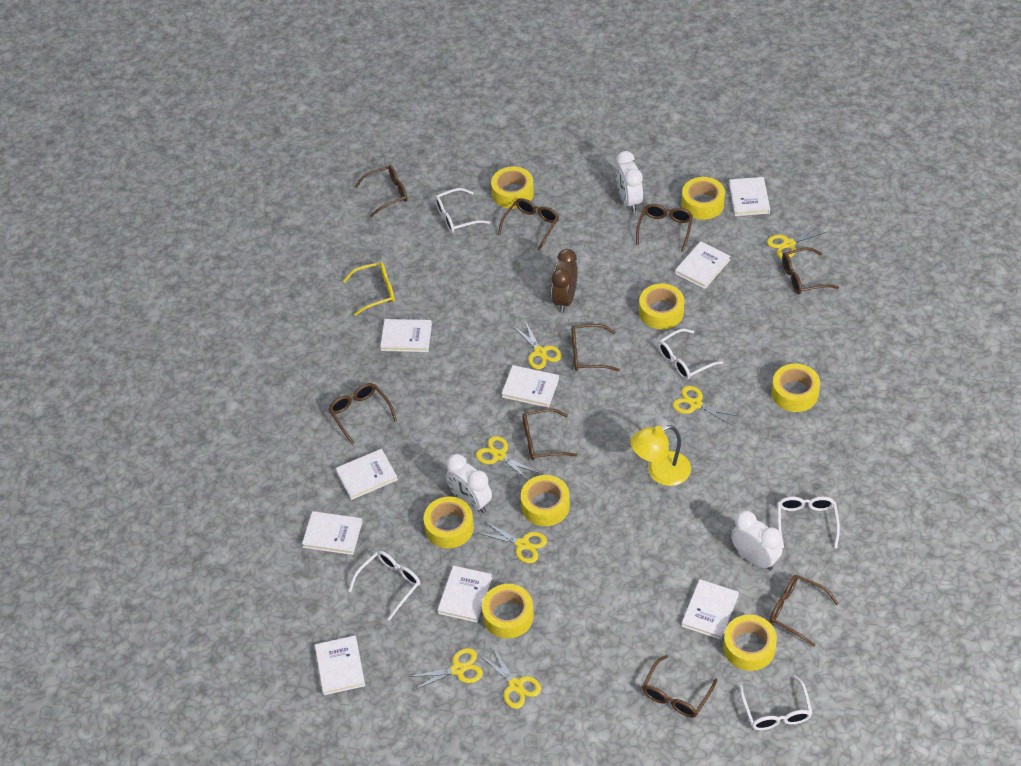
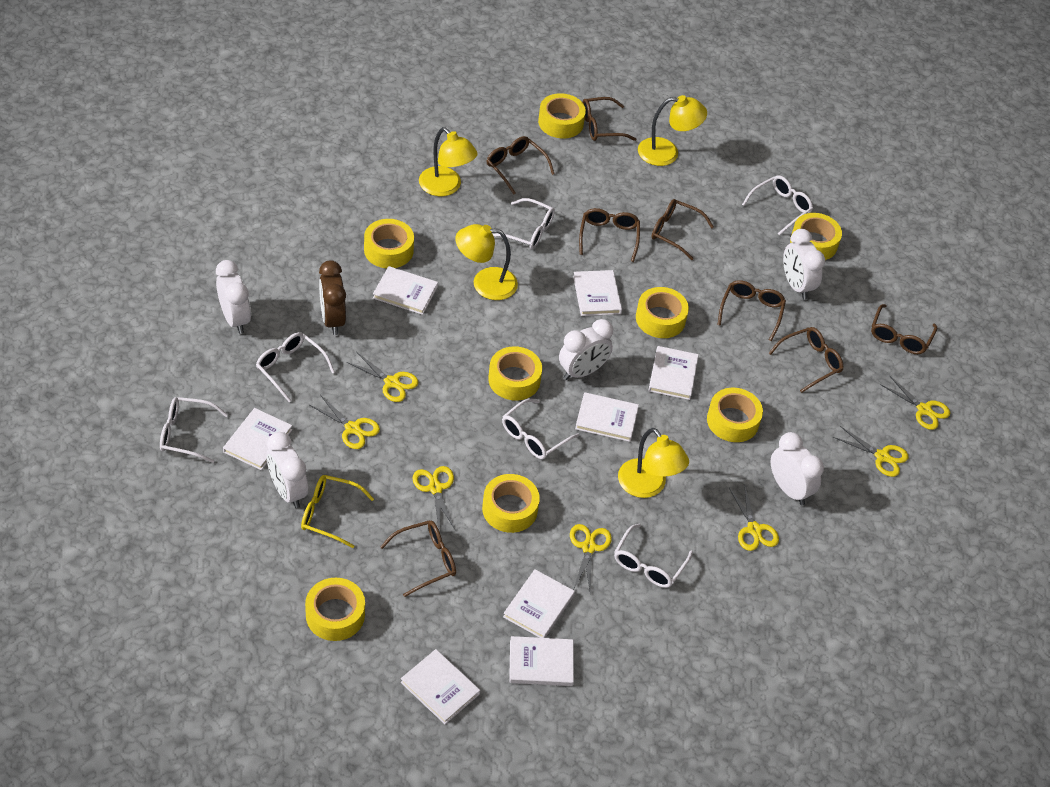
brown glasses: [329,383,397,445] [355,165,408,217] [498,198,559,251] [523,408,577,460] [571,324,620,371] [636,204,693,252] [642,655,718,718] [770,575,839,647] [782,247,839,294] = 9 -> [380,520,456,597] [487,136,554,195] [579,208,640,262] [583,97,636,141] [652,199,714,260] [718,280,786,341] [769,327,843,393] [871,304,937,354] = 8
white book: [302,511,362,555] [315,636,365,695] [336,449,398,500] [380,319,432,352] [437,566,492,623] [501,365,559,408] [675,241,730,289] [682,579,739,640] [729,177,770,216] = 9 -> [223,408,292,470] [373,266,438,315] [401,649,480,724] [503,569,575,638] [509,636,574,686] [573,270,622,316] [575,392,639,442] [649,346,699,400] = 8
white clock: [446,454,492,513] [615,151,643,212] [731,511,783,570] = 3 -> [216,260,251,334] [267,432,308,508] [559,319,613,380] [771,432,824,505] [783,229,825,300] = 5
white glasses: [349,551,420,621] [435,188,490,233] [658,329,723,380] [739,675,812,730] [778,497,840,548] = 5 -> [160,397,228,463] [256,332,335,402] [493,198,555,249] [502,398,579,459] [614,524,693,588] [742,175,813,236] = 6
yellow lamp: [630,425,691,486] = 1 -> [419,127,478,196] [455,224,518,300] [618,428,689,498] [638,95,707,166] = 4

